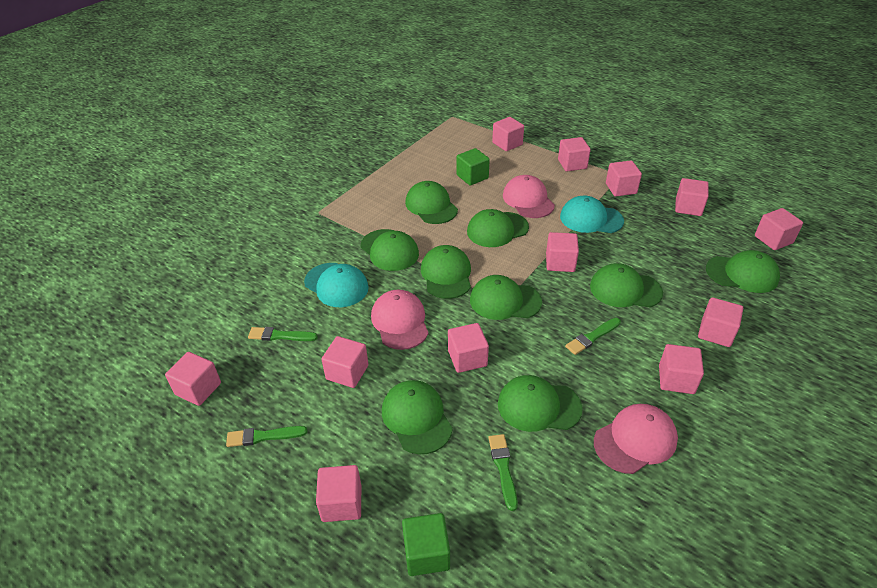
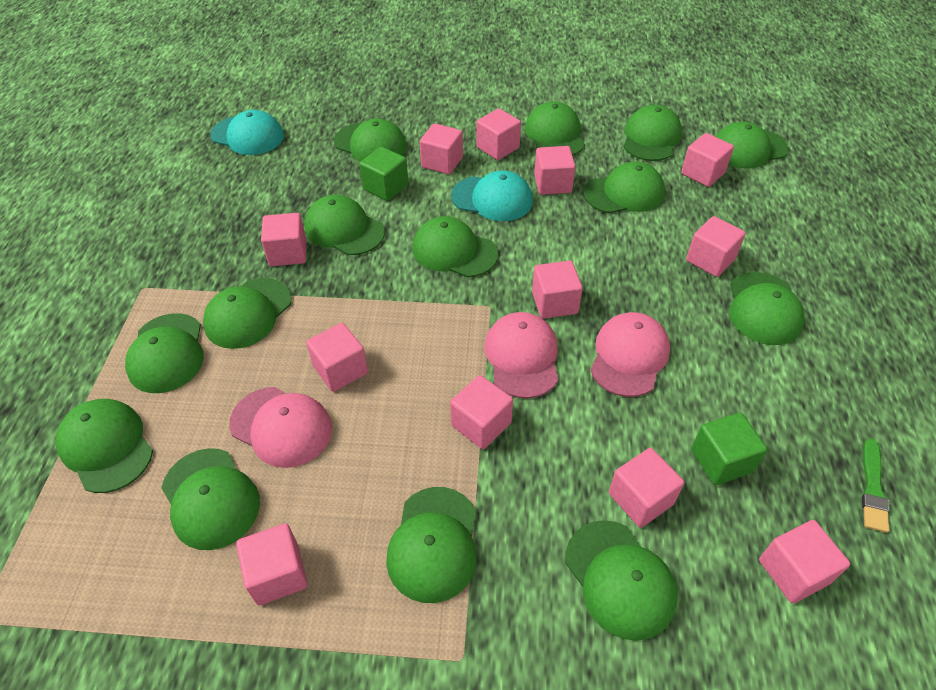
green brush: [226,426,307,447] [248,327,318,341] [489,434,518,511] [565,318,621,355] = 4 -> [862,438,889,533] = 1
green cap: [361,229,419,271] [382,380,453,454] [405,181,458,224] [421,245,471,299] [467,209,529,247] [470,275,542,320] [498,375,583,432] [590,263,663,307] [706,250,780,293] = 9 -> [56,399,153,493] [125,313,204,393] [161,448,260,550] [203,278,292,349] [304,195,385,255] [334,119,407,162] [386,487,477,603] [413,216,498,277] [525,101,585,156] [565,520,678,641] [584,162,665,213] [623,105,682,161] [715,122,789,169] [730,272,805,345] = 14

